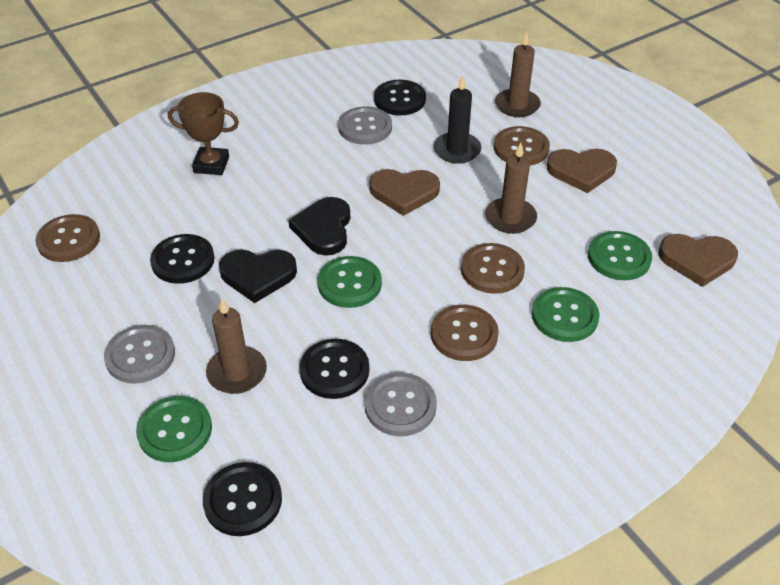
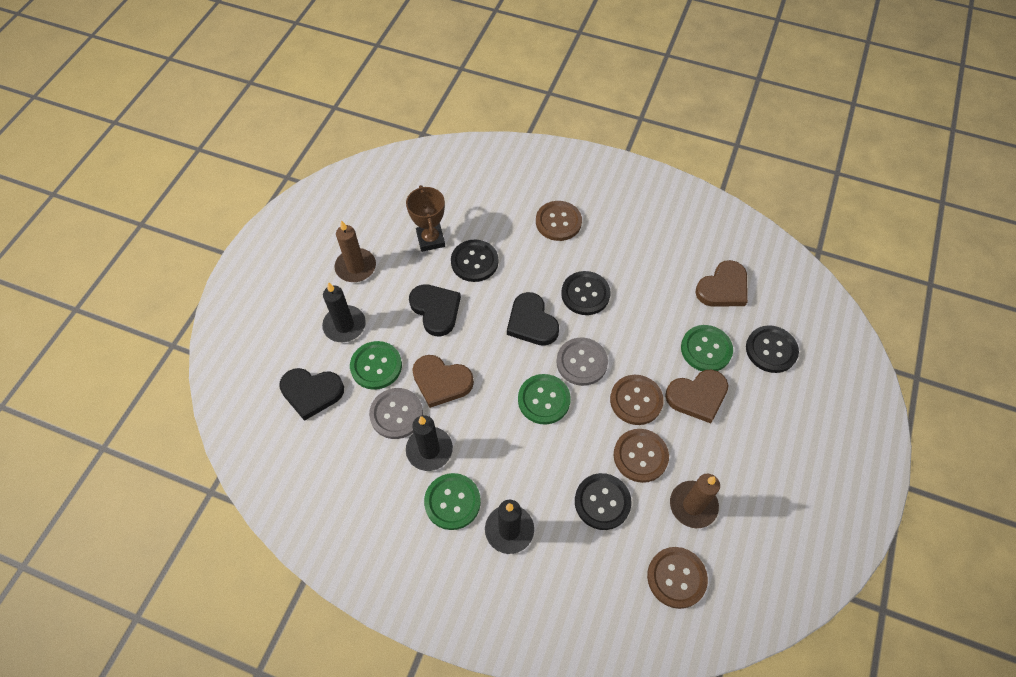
black candle: [434,75,482,164] = 1 -> [322,282,366,342] [406,415,453,471] [485,500,534,554] = 3
black heart: [219,250,297,303] [289,197,350,256] = 2 -> [279,368,344,421] [409,284,461,336] [507,292,559,346] = 3
brown candle: [206,299,267,394] [485,143,537,234] [495,31,541,117] = 3 -> [335,220,376,282] [670,474,720,528] = 2
grey button: [104,325,175,384] [338,107,392,145] [365,373,437,436] = 3 -> [369,388,423,439] [556,338,608,386] = 2

